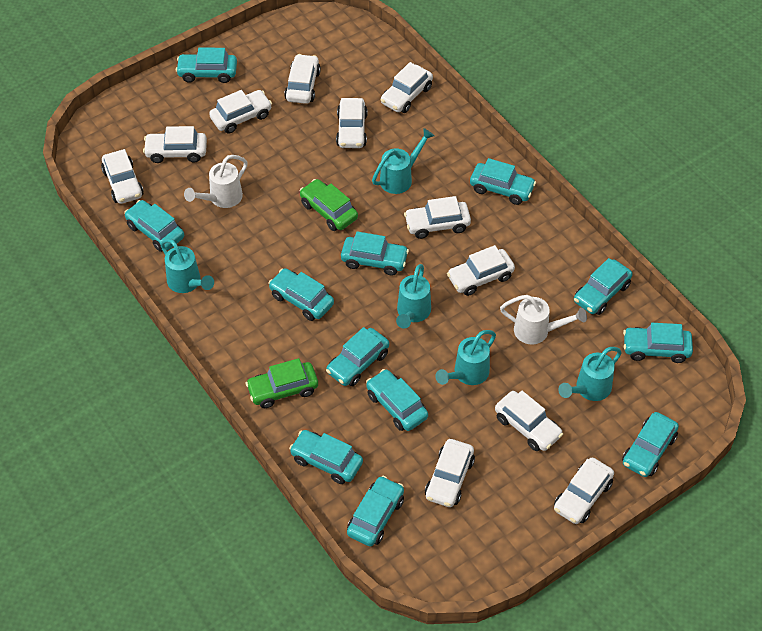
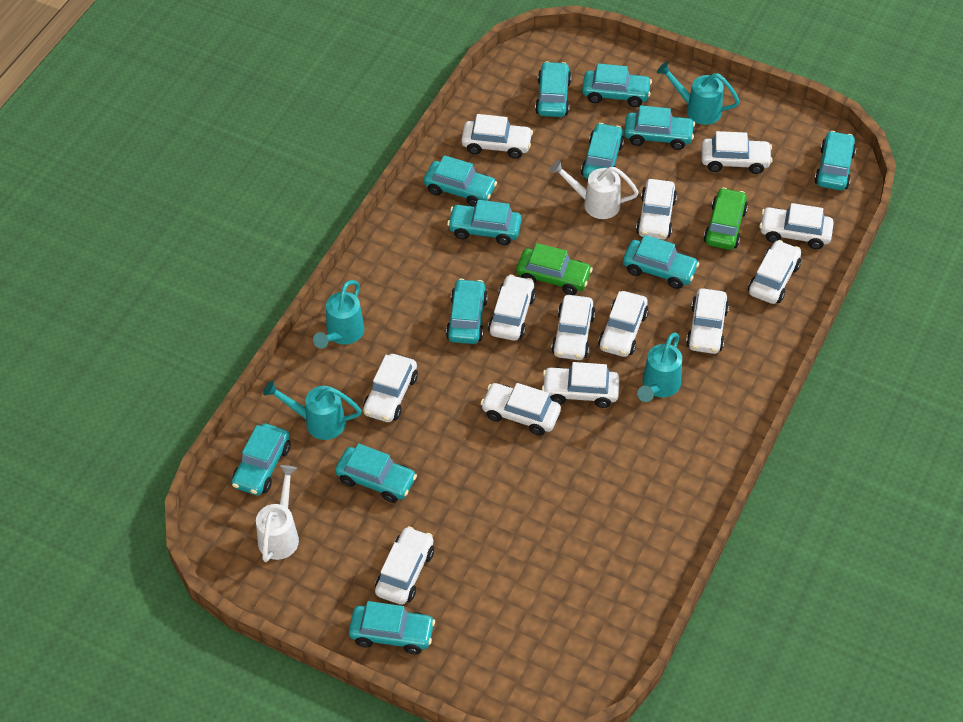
turquoise watering can: [160,239,214,293] [372,128,434,194] [396,264,431,329] [435,330,496,385] [558,347,622,401] = 5 -> [263,381,362,440] [313,280,364,349] [637,332,682,402] [657,62,740,125] = 4
white car: [101,149,143,204] [143,126,207,163] [209,90,272,134] [284,54,321,104] [336,98,367,148] [381,62,433,113] [404,196,471,239] [425,439,475,507] [447,245,515,296] [495,391,563,451] [554,458,614,524] = 11 -> [363,354,418,422] [375,526,434,605] [462,114,533,159] [480,383,561,435] [488,274,536,341] [542,362,620,408] [551,295,595,360] [598,291,649,357] [636,179,677,240] [686,288,729,354] [701,131,773,174] [748,240,801,304] [759,203,834,249] = 13

